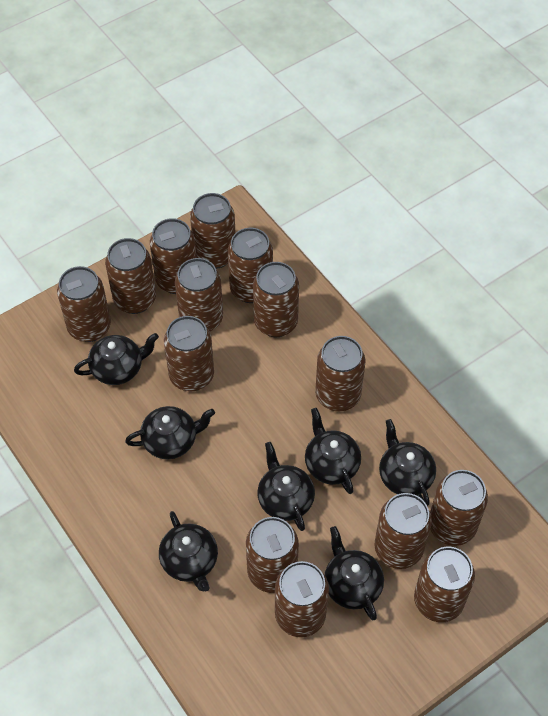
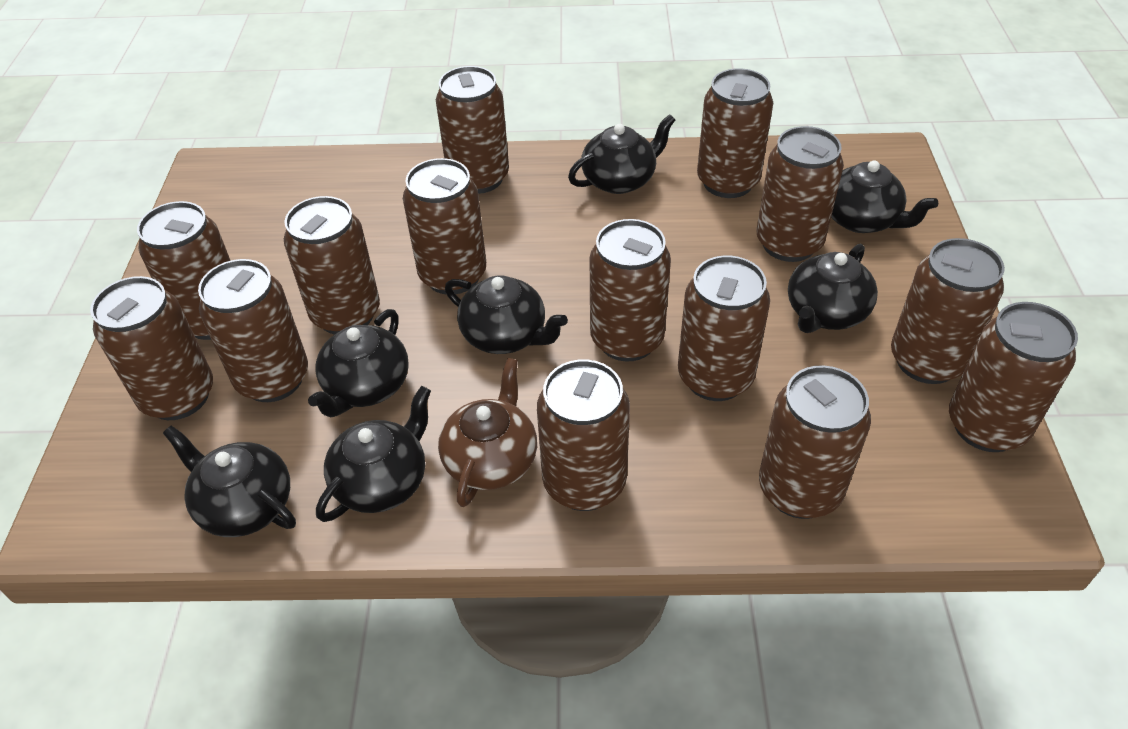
brown teapot: none = 0 -> [438,358,537,507] = 1

